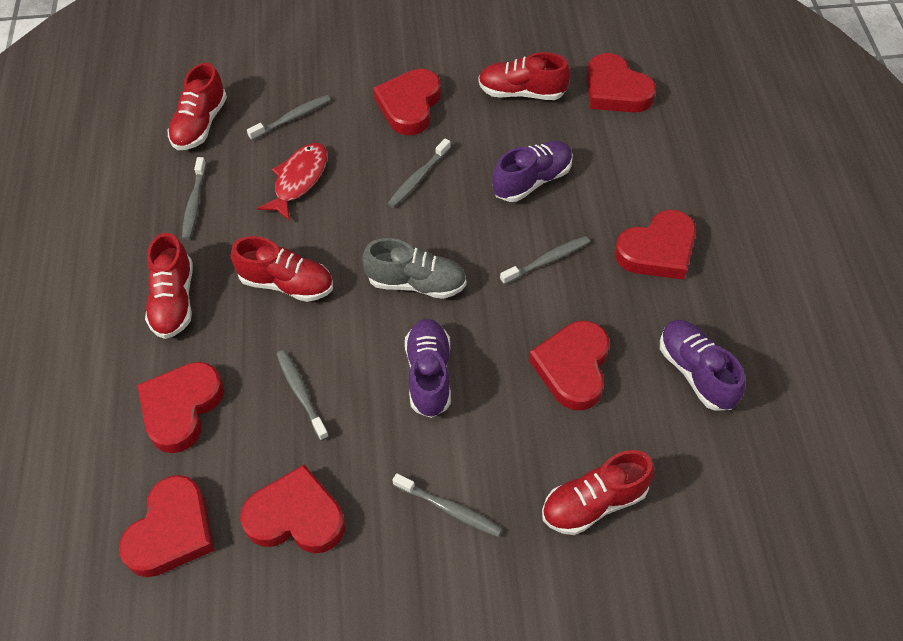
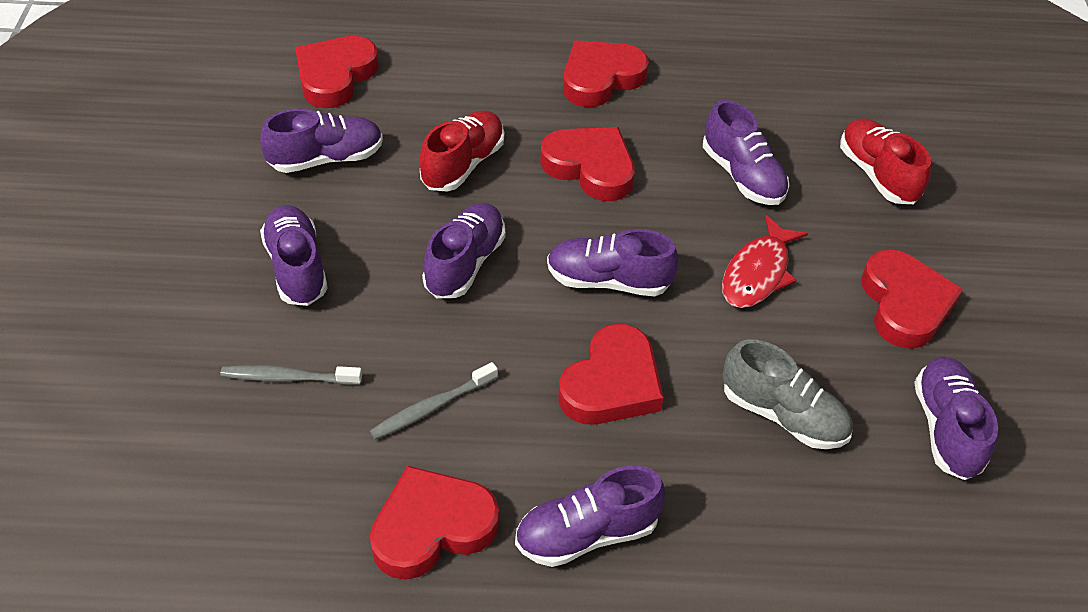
grey toothbrush: [182,157,206,240] [247,95,331,140] [277,350,329,441] [387,138,451,208] [393,473,502,537] [500,236,590,285] = 6 -> [220,365,362,385] [370,362,498,440] = 2
purple shoe: [405,319,451,418] [492,141,573,202] [660,320,745,411] = 3 -> [260,109,383,173] [260,205,328,306] [422,203,505,298] [515,466,665,567] [547,229,679,296] [703,100,789,205] [914,357,998,480] = 7
red heart: [119,475,215,577] [137,362,224,453] [240,465,345,553] [373,69,441,135] [529,321,610,410] [586,53,656,113] [615,210,696,280] = 7 -> [295,36,379,108] [370,466,499,580] [540,127,635,201] [558,324,664,424] [563,40,649,107] [862,249,963,349] = 6
red shoe: [145,233,193,339] [168,63,227,150] [231,236,333,302] [478,52,570,100] [542,450,654,535] = 5 -> [420,111,504,191] [840,118,931,204] = 2

